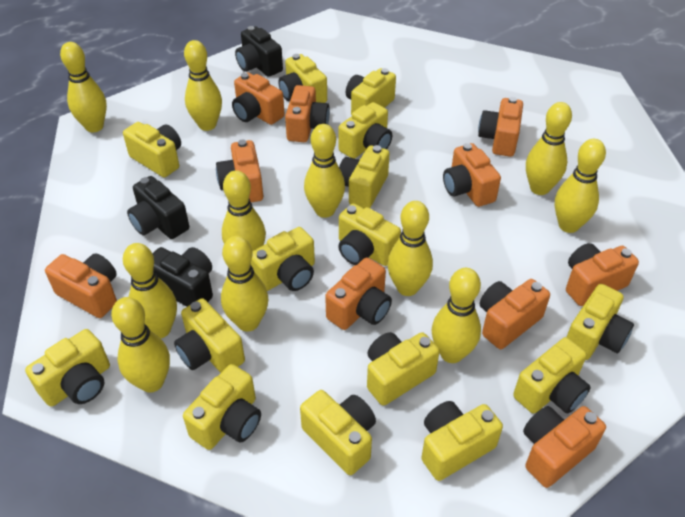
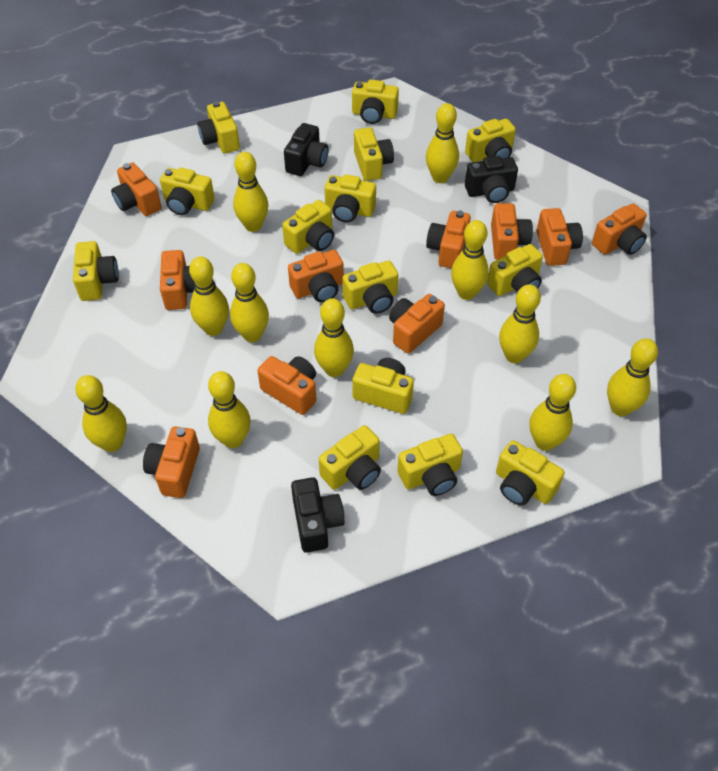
yellow camera: [25,329,110,407] [123,122,181,177] [174,298,245,373] [183,364,261,450] [251,227,315,291] [278,54,327,103] [300,390,376,475] [338,102,392,159] [338,203,401,266] [339,145,390,208] [346,68,396,115] [367,332,440,406] [421,401,503,481] [513,337,591,413] [567,284,634,360] = 15 -> [73,241,119,301] [160,168,215,215] [197,101,240,153] [282,200,334,254] [319,425,381,490] [325,174,376,223] [342,260,398,314] [352,80,399,124] [352,358,414,414] [354,127,394,181] [397,434,463,496] [465,119,516,162] [487,244,543,296] [496,440,565,506] = 14

